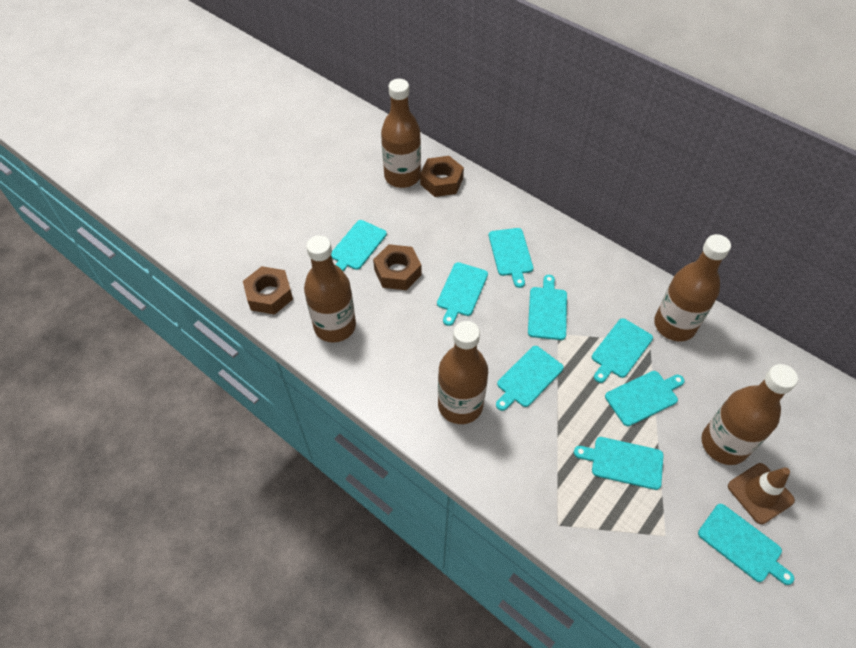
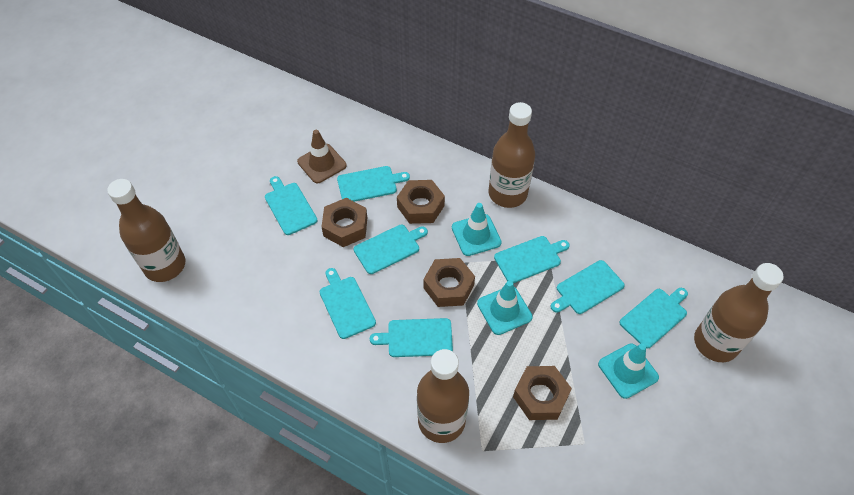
brown bottle: [304,235,356,343] [381,79,421,188] [438,321,488,424] [654,234,731,341] [701,364,798,465] = 5 -> [107,179,185,282] [417,349,469,443] [488,102,535,208] [694,263,784,362] = 4
brown nut: [243,266,293,315] [373,244,422,290] [420,156,464,197] = 3 -> [321,198,367,247] [397,180,445,224] [423,258,475,307] [513,366,572,420] = 4
turquoise cutting board: [331,220,387,272] [437,262,488,326] [489,228,533,288] [496,346,564,411] [528,275,567,340] [574,437,664,490] [592,318,653,383] [605,371,685,426] [698,504,794,585] = 9 -> [265,176,318,235] [320,268,376,339] [337,166,410,202] [354,225,428,274] [370,318,453,357] [494,236,570,283] [551,260,625,314] [619,288,688,348] = 8
turquoise traffic cone: none = 0 -> [452,203,502,256] [477,281,533,335] [598,343,659,399] = 3

